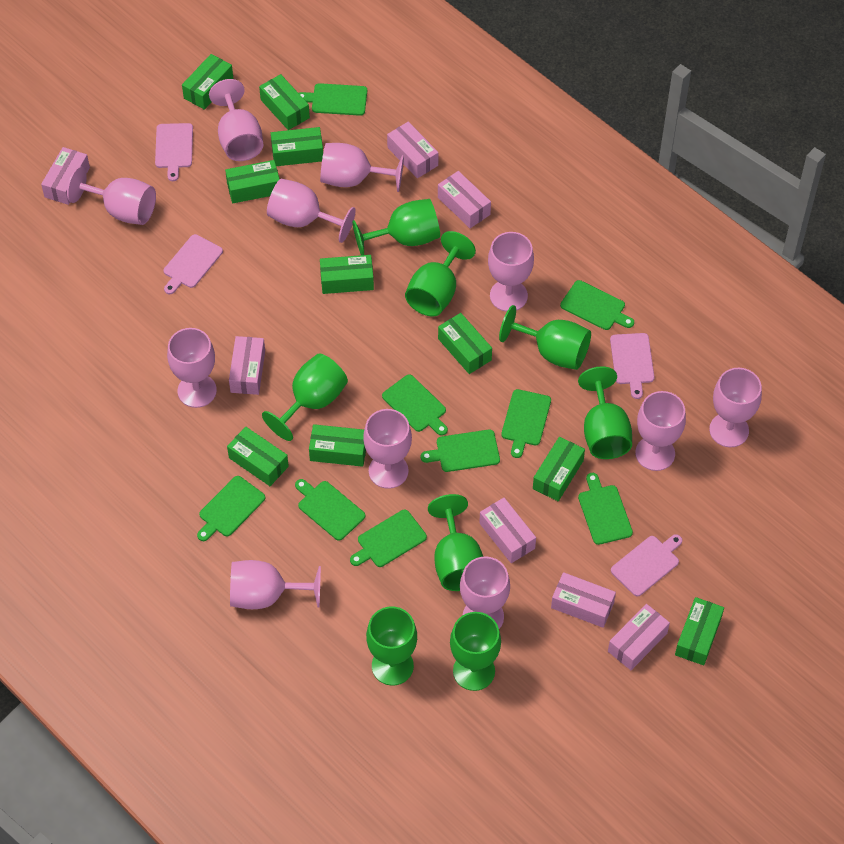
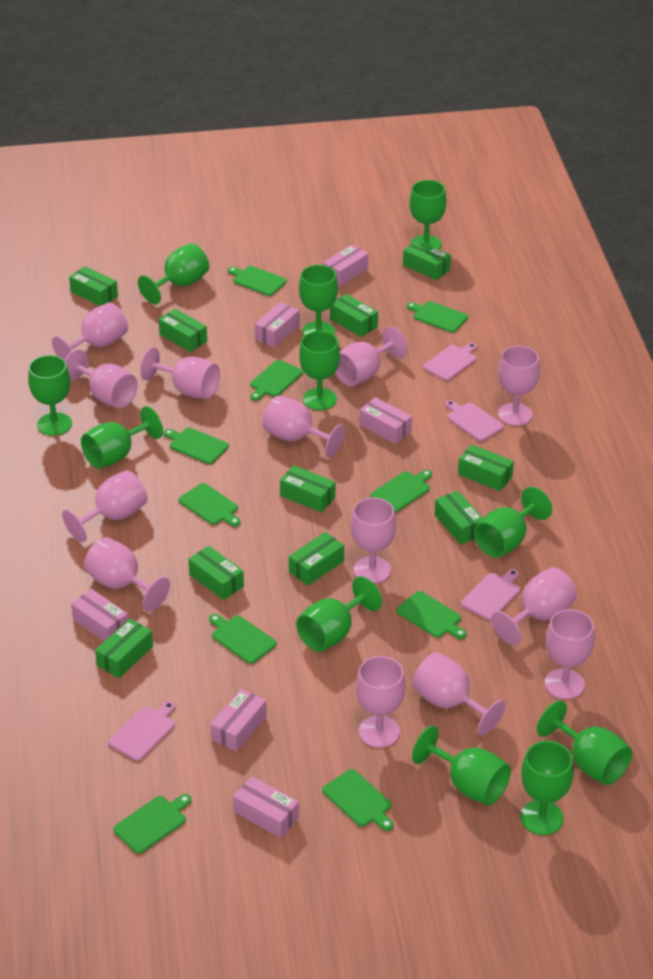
green cutting board: [197,476,265,541] [295,479,365,541] [299,83,367,116] [350,510,427,567] [382,374,448,436] [421,429,500,472] [501,389,551,458] [560,280,634,330] [578,473,633,545] = 9 -> [113,794,191,854] [163,428,229,464] [179,483,241,527] [209,614,277,664] [228,266,287,296] [250,360,303,401] [322,769,394,831] [371,470,432,513] [396,591,467,639] [406,301,468,333] = 10
green goblet: [262,353,348,441] [352,199,440,255] [366,606,417,685] [405,231,476,317] [428,494,483,591] [450,612,501,691] [499,305,591,370] [578,366,632,459] = 8 -> [28,355,72,436] [81,406,163,469] [138,243,209,304] [296,576,382,652] [299,265,338,336] [299,331,340,410] [409,180,446,249] [412,726,511,805] [474,487,552,558] [520,741,574,835] [537,700,633,785] = 11
pink box: [41,147,90,205] [229,336,265,395] [387,122,438,178] [438,171,491,228] [479,498,536,563] [551,572,616,628] [608,604,670,670] = 7 -> [71,589,129,641] [211,689,267,752] [233,776,299,838] [255,302,300,347] [323,245,369,286] [359,397,412,444] = 6
pink goblet: [67,167,156,225] [167,328,217,408] [209,79,263,161] [230,560,321,609] [267,179,356,243] [320,143,404,192] [363,409,412,489] [460,556,510,629] [488,232,534,312] [635,391,686,471] [709,368,762,447] = 11 -> [52,303,128,360] [62,470,148,542] [64,349,138,408] [84,537,170,611] [140,347,220,399] [262,395,345,457] [335,327,407,386] [351,498,396,583] [356,656,405,748] [412,652,506,735] [491,567,577,645] [498,346,540,426] [545,609,595,699] = 13

